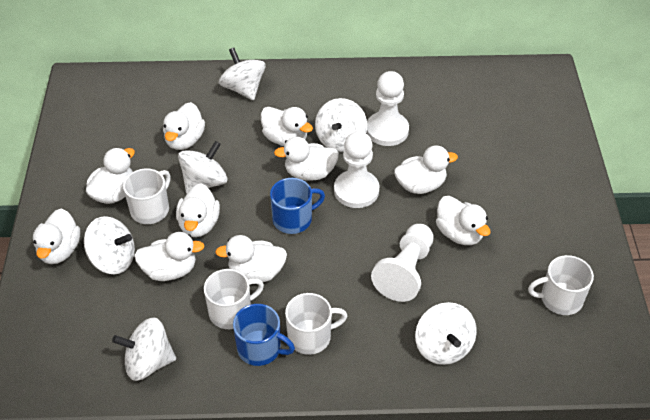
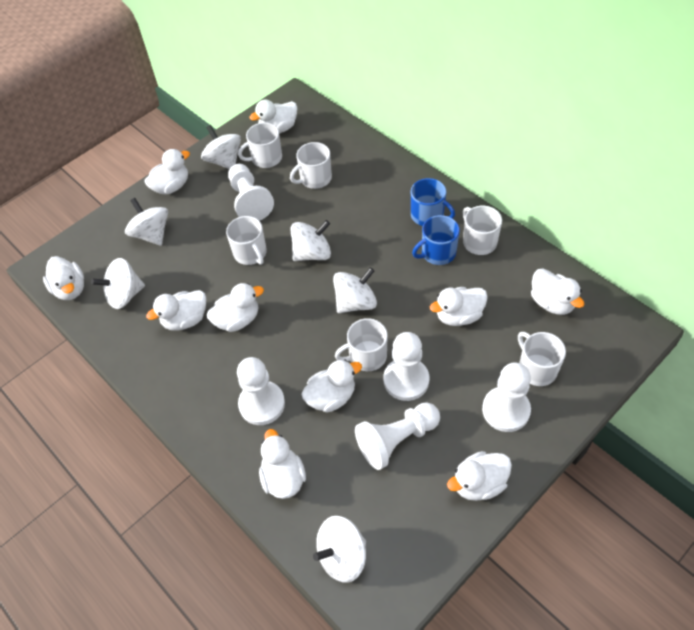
white mug: [123,168,171,224] [204,269,264,329] [285,293,347,355] [528,255,594,315] = 4 -> [226,216,267,265] [238,122,282,168] [290,142,332,189] [335,318,388,371] [463,206,502,255] [518,332,566,386] = 6
white pawn: [334,131,379,208] [366,71,409,146] [371,224,434,302] = 3 -> [228,164,274,221] [237,357,285,425] [355,402,440,470] [384,332,429,401] [482,362,531,432] = 5

